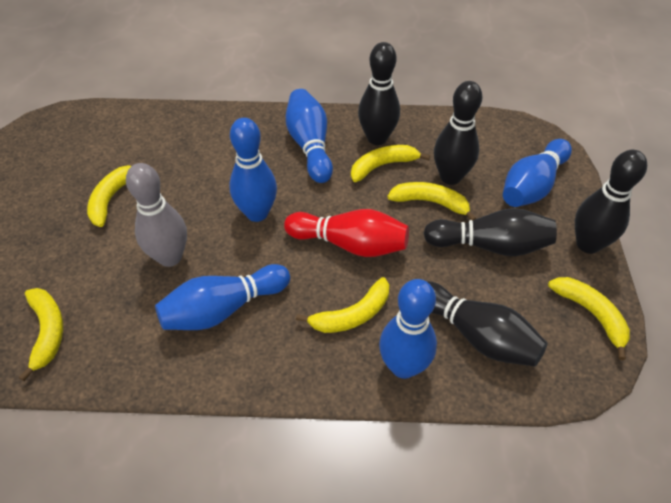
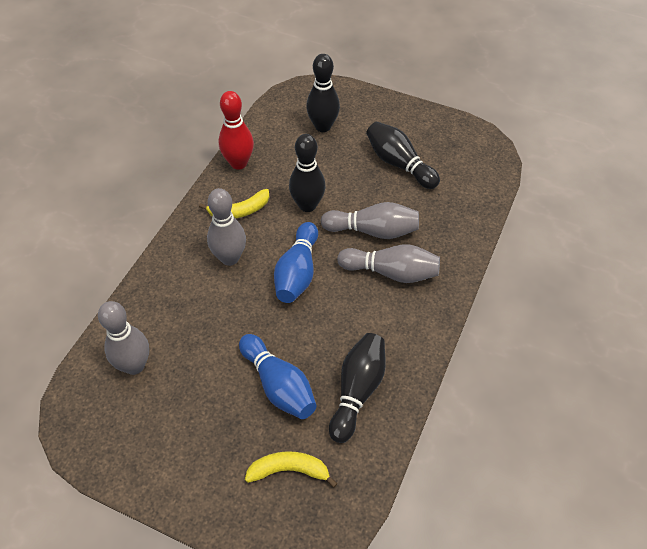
black bowling pin: [358,42,400,145] [423,208,557,256] [426,281,548,367] [434,81,482,185] [575,150,647,254] = 5 -> [289,134,326,212] [306,54,340,132] [329,333,386,443] [366,122,440,189] = 4
blue bowling pin: [155,264,290,330] [229,118,277,222] [286,89,333,183] [379,279,437,379] [503,139,572,207] = 5 -> [239,334,316,419] [274,222,318,303] = 2
grey bowling pin: [126,163,187,267] = 1 -> [98,301,149,375] [207,188,246,266] [321,202,419,239] [337,245,440,283] = 4
yellow banana: [19,288,63,381] [87,163,146,227] [296,277,389,333] [351,145,430,182] [387,182,476,221] [548,277,630,360] = 6 -> [199,189,270,218] [245,451,338,488] = 2

